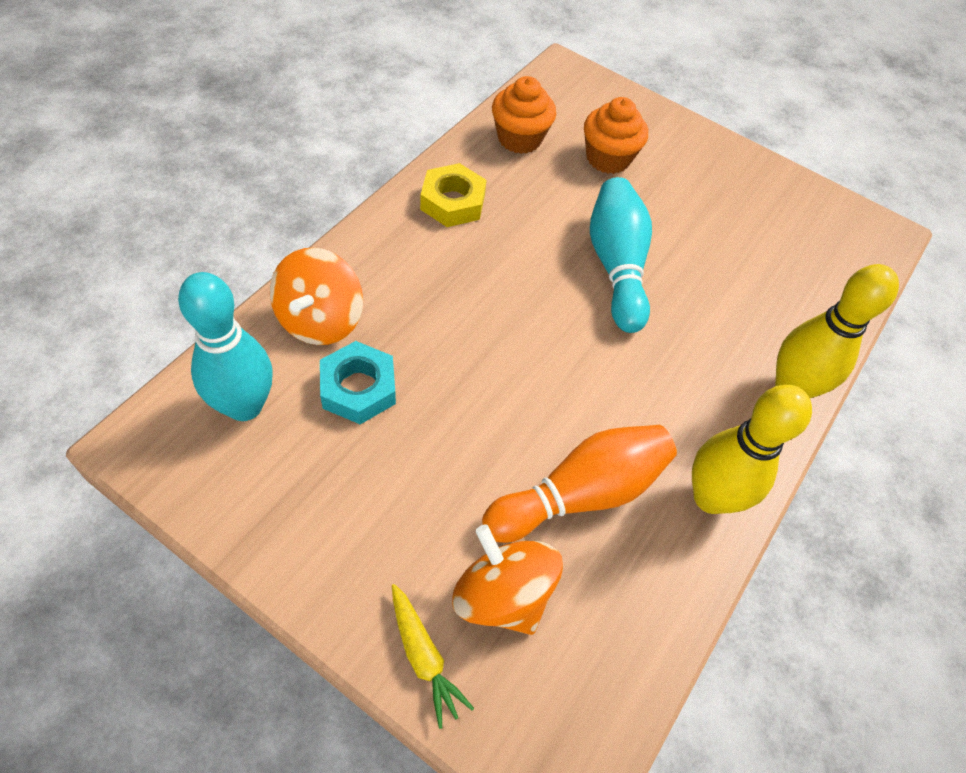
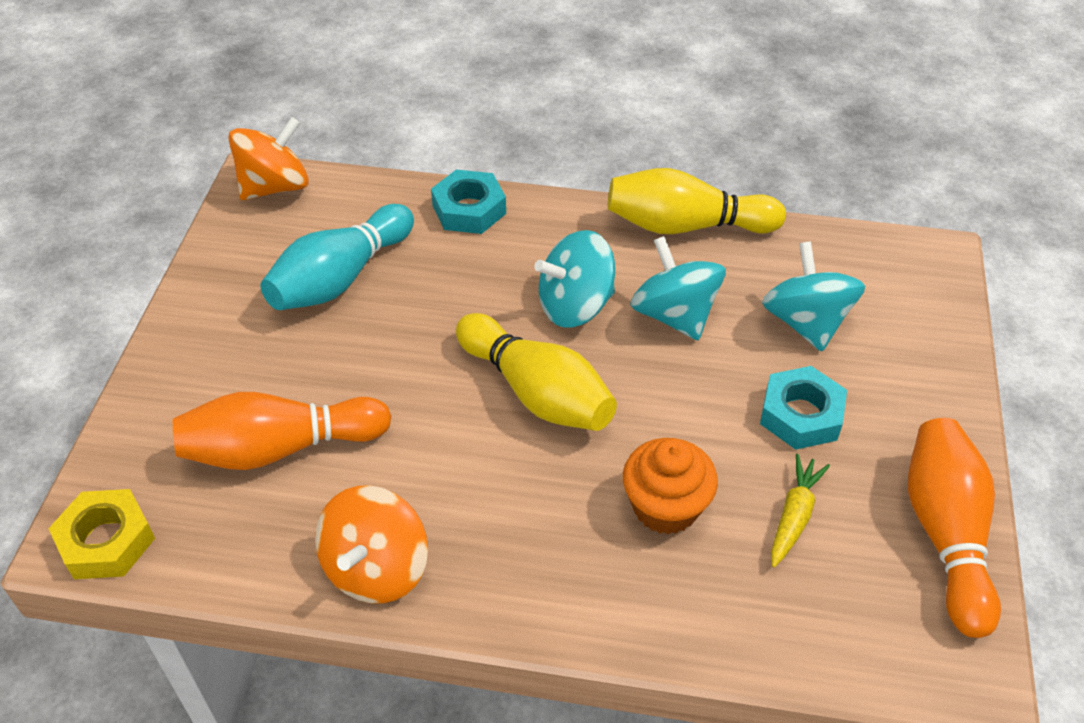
orange bowling pin: [482,425,677,543] = 1 -> [173,392,392,470] [908,418,1001,638] = 2
orange cupcake: [492,76,556,154] [584,97,648,174] = 2 -> [623,438,718,534] = 1
turquoise bowling pin: [178,272,273,421] [590,177,652,333] = 2 -> [260,204,414,310] = 1
turquoise nut: [320,341,396,424] = 1 -> [431,169,506,234] [760,366,847,450] = 2
turquoise spinning top: none = 0 -> [534,230,615,328] [630,236,726,340] [762,241,865,352] = 3

